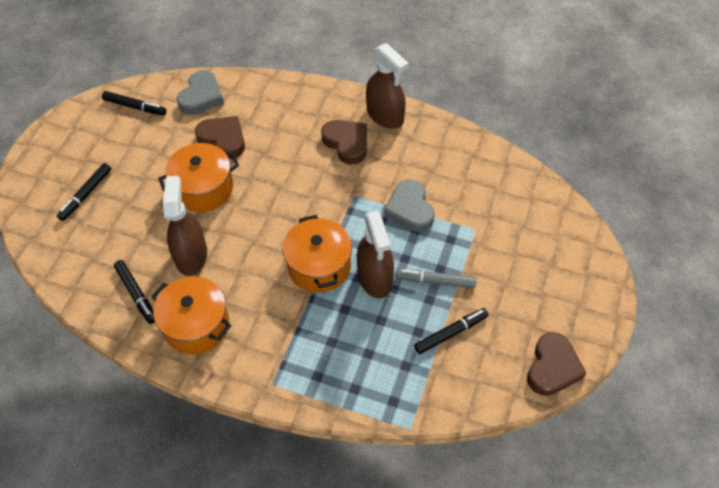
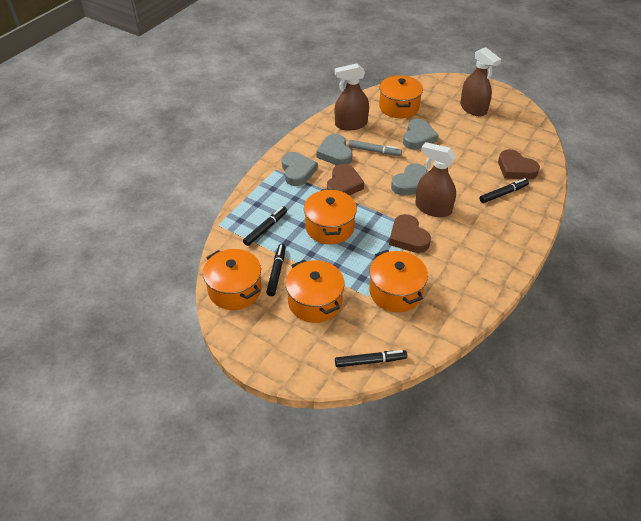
grey heart: [177,70,224,115] [384,179,435,232] = 2 -> [282,152,318,186] [316,134,353,165] [391,163,427,195] [403,119,439,150] = 4
orange pot: [151,276,231,354] [158,143,239,212] [283,215,352,293] = 3 -> [203,249,262,310] [285,259,345,323] [304,189,357,244] [369,250,428,312] [379,75,423,118] = 5

